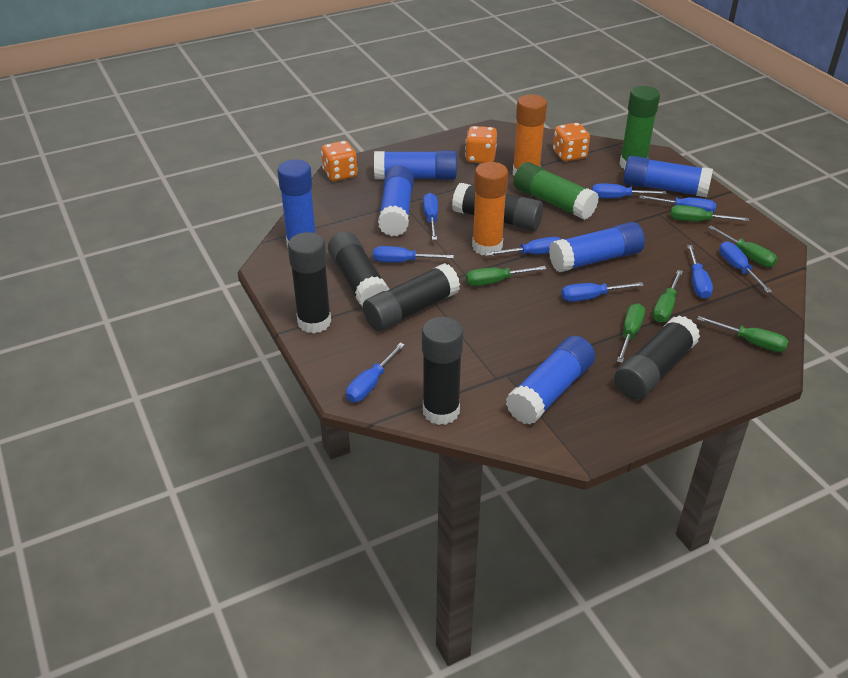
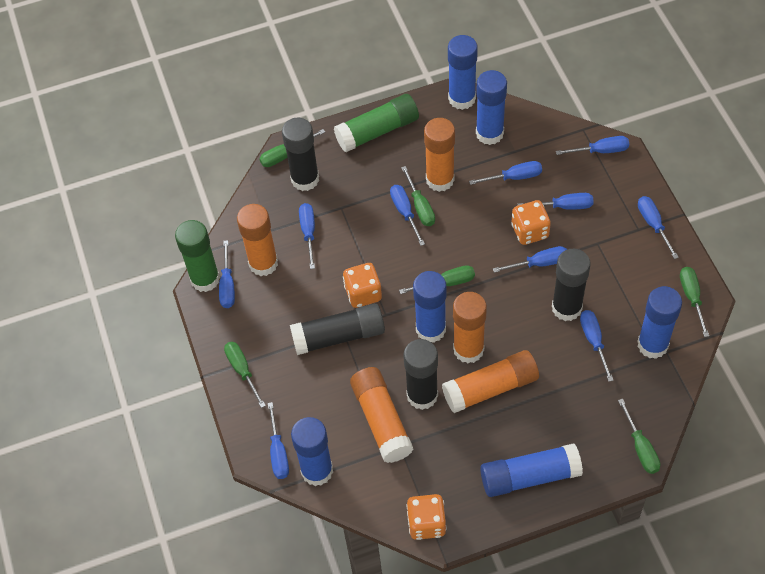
black glue stick: [288,232,331,333] [328,232,390,308] [363,263,460,331] [422,317,463,425] [452,183,543,231] [614,316,700,400] = 6 -> [282,118,319,191] [290,303,385,355] [404,339,438,410] [552,249,591,321] = 4
blue screwdriver: [346,343,405,402] [373,246,454,262] [423,193,438,240] [485,237,561,256] [561,282,644,302] [592,183,666,198] [639,195,716,213] [687,245,713,299] [719,241,772,293] = 9 -> [219,240,235,308] [268,402,289,479] [299,203,315,269] [390,185,425,246] [469,161,542,185] [493,246,567,273] [518,193,594,210] [556,136,629,155] [580,310,614,382] [638,196,679,259] = 10
orange glue stick: [472,162,508,256] [513,94,547,176] = 2 -> [237,204,278,276] [350,367,414,463] [424,118,455,192] [442,350,539,413] [453,292,487,363] = 5

